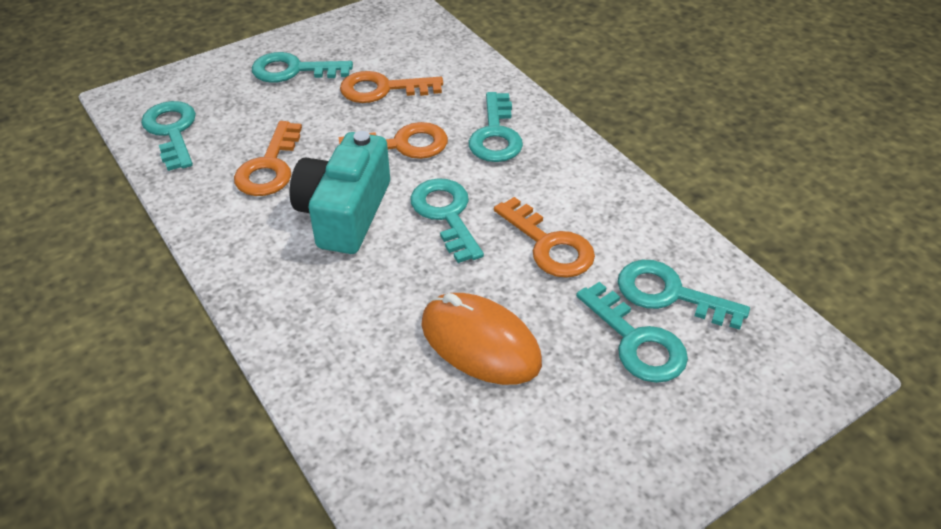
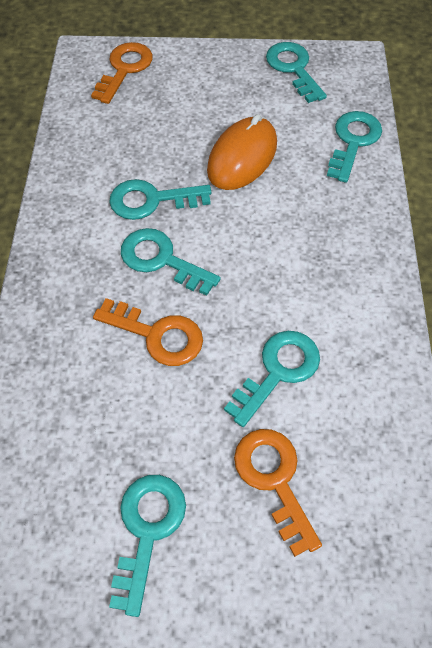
orange key: [234,121,302,196] [339,122,448,159] [340,71,443,103] [494,197,595,278] = 4 -> [91,42,153,104] [93,298,203,366] [234,429,322,557] = 3
turquoise camera: [290,131,390,254] = 1 -> none = 0

